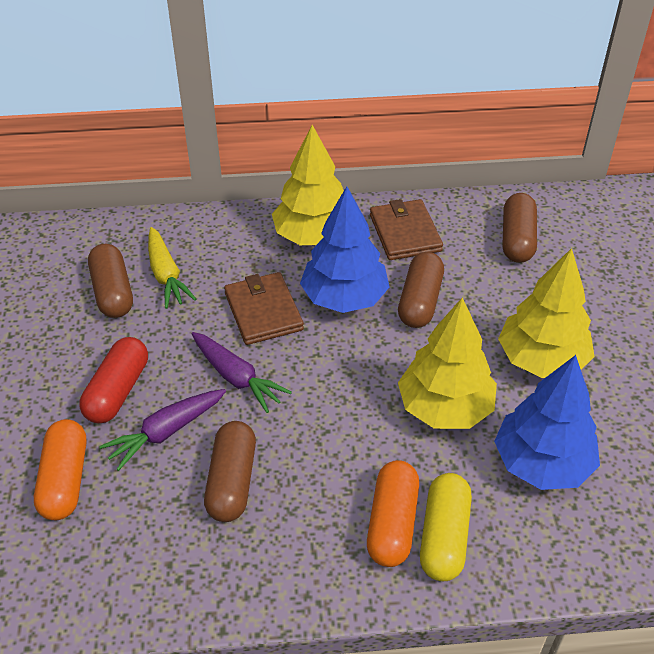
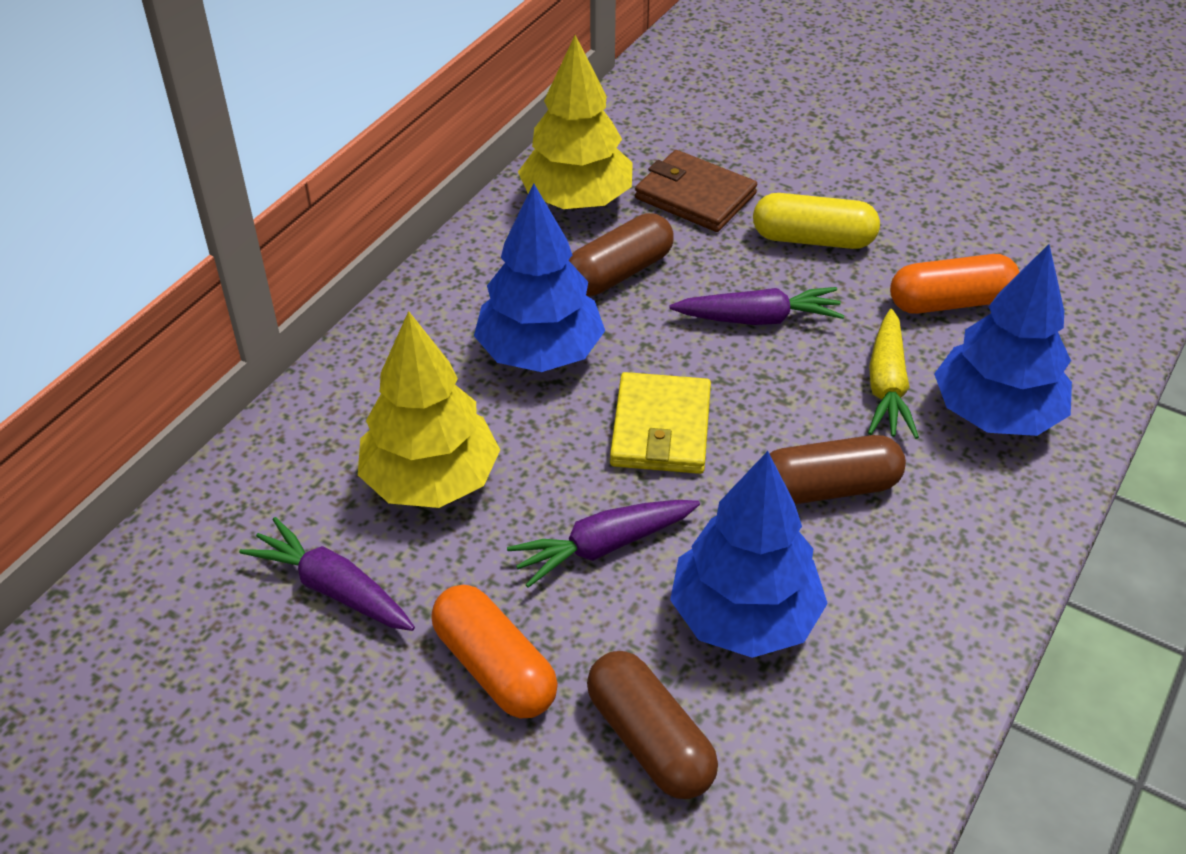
blue tree: [300,186,389,313] [494,355,600,490] = 2 -> [474,183,605,372] [670,451,828,658] [934,244,1072,436] = 3
brown capsule: [88,244,133,318] [204,421,256,522] [398,252,444,328] [503,193,537,263] = 4 -> [569,213,674,296] [587,651,718,799] [770,435,906,504] = 3
brown wallet: [224,272,304,345] [370,199,443,260] = 2 -> [635,150,757,232] = 1
purple carrot: [99,389,226,471] [192,332,292,413] = 2 -> [239,517,415,631] [507,500,700,588] [670,287,844,325] = 3
red capsule: [79,337,148,423] = 1 -> none = 0
yellow tree: [272,125,344,245] [398,297,497,429] [498,248,595,378] = 3 -> [358,311,500,508] [518,35,633,209] = 2
yellow wallet: none = 0 -> [610,372,711,474] = 1

